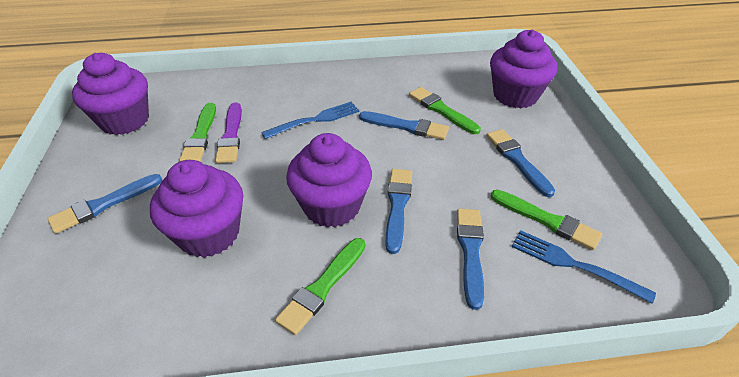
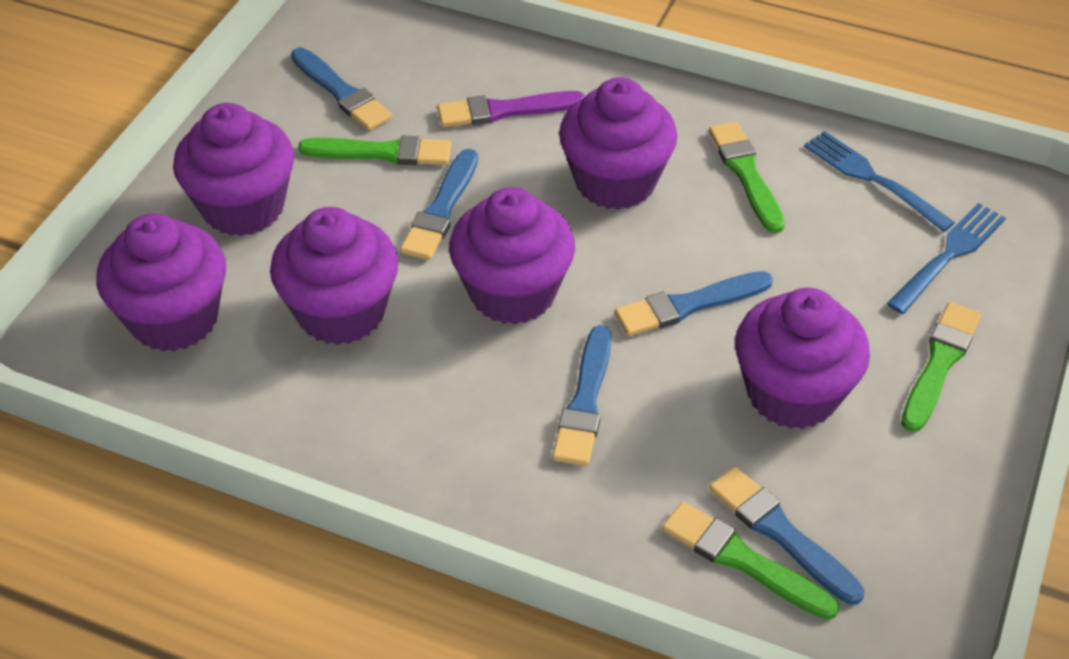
purple cupcake: [72,53,149,135] [150,160,244,258] [286,133,372,228] [490,30,557,108] = 4 -> [97,213,226,351] [173,103,294,236] [270,207,399,345] [449,187,575,325] [559,77,677,210] [735,288,870,429] = 6

